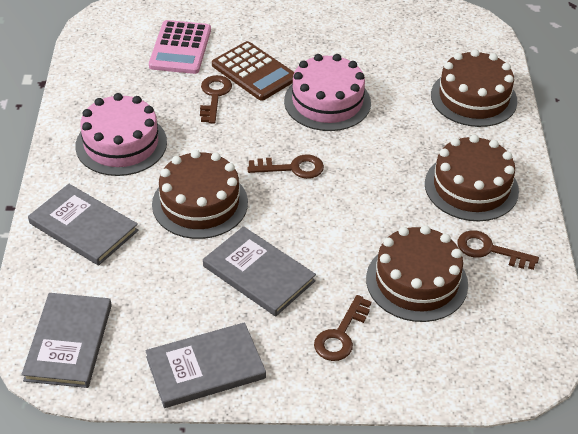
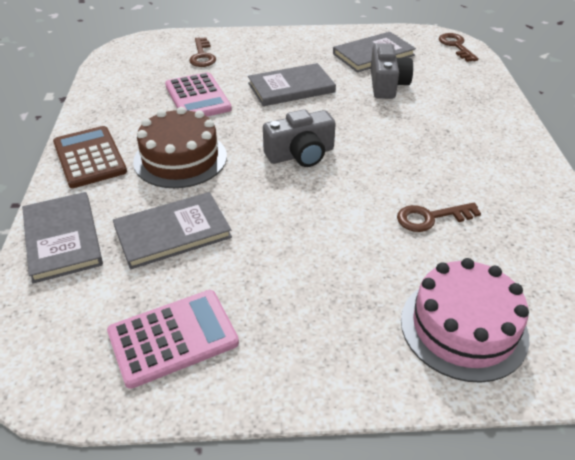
brown cake: [152,150,248,239] [366,225,468,322] [425,135,519,221] [431,49,518,127] = 4 -> [133,107,227,188] = 1
brown key: [200,75,232,123] [247,154,324,179] [314,295,371,361] [457,230,539,270] = 4 -> [189,37,216,67] [397,203,481,232] [439,33,479,62] = 3
grey camera: none = 0 -> [263,109,336,167] [371,43,413,99] = 2
pink cake: [75,93,167,176] [284,54,371,131] = 2 -> [401,258,529,383] = 1
pink calculator: [149,20,211,74] = 1 -> [107,290,239,389] [165,72,232,116] = 2

